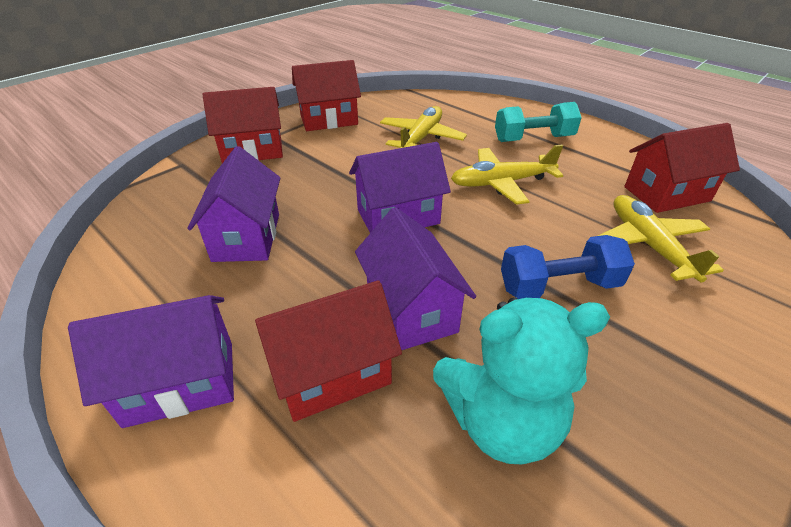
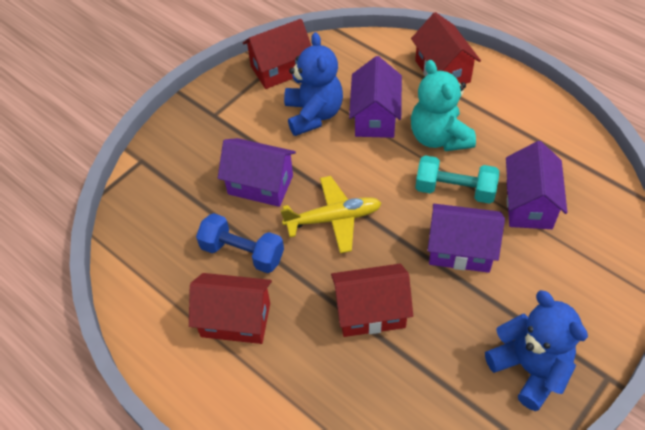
blue teddy bear: none = 0 -> [284,32,343,136] [485,290,588,411] = 2
yellow plane: [380,106,467,148] [451,145,563,205] [598,195,724,283] = 3 -> [281,176,382,253] = 1

